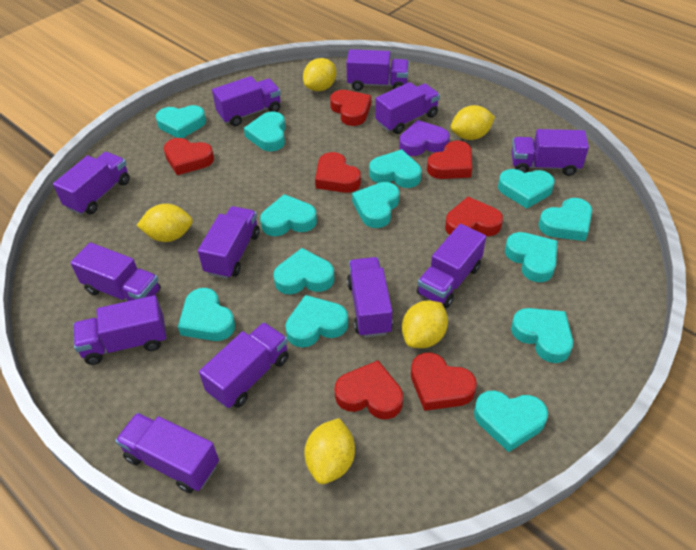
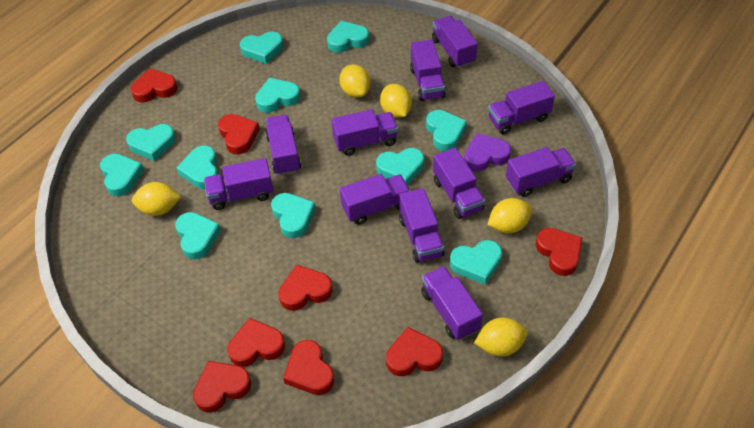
purple truck: [53,152,130,215] [70,242,161,301] [73,295,166,365] [115,413,219,493] [198,206,260,279] [199,322,289,408] [212,76,281,126] [346,49,409,91] [347,257,393,337] [375,82,440,134] [417,224,486,308] [511,129,589,176] = 12 -> [204,158,274,210] [266,115,301,175] [331,109,398,156] [340,174,410,225] [399,188,444,263] [410,40,446,101] [421,266,483,340] [432,16,478,68] [433,148,485,219] [488,81,555,134] [506,147,576,197] = 11
red heart: [163,138,214,175] [315,152,361,193] [330,90,371,126] [334,361,403,419] [411,352,477,411] [427,141,472,179] [445,197,503,236] = 7 -> [130,68,177,103] [193,361,251,413] [218,114,260,154] [227,318,285,367] [279,265,332,311] [283,340,334,395] [386,327,443,376] [536,228,582,276] = 8
turquoise heart: [156,105,206,138] [178,288,235,341] [244,111,286,151] [260,194,317,236] [273,248,334,294] [285,295,348,347] [352,182,400,228] [369,149,421,188] [474,390,548,452] [498,169,555,208] [505,232,558,282] [511,308,573,363] [538,198,592,241] = 13 -> [100,153,144,197] [126,124,176,161] [175,212,221,259] [176,146,218,189] [240,31,283,64] [255,78,300,113] [271,193,316,238] [327,21,369,53] [376,148,424,185] [426,110,467,151] [450,240,502,285] = 11

